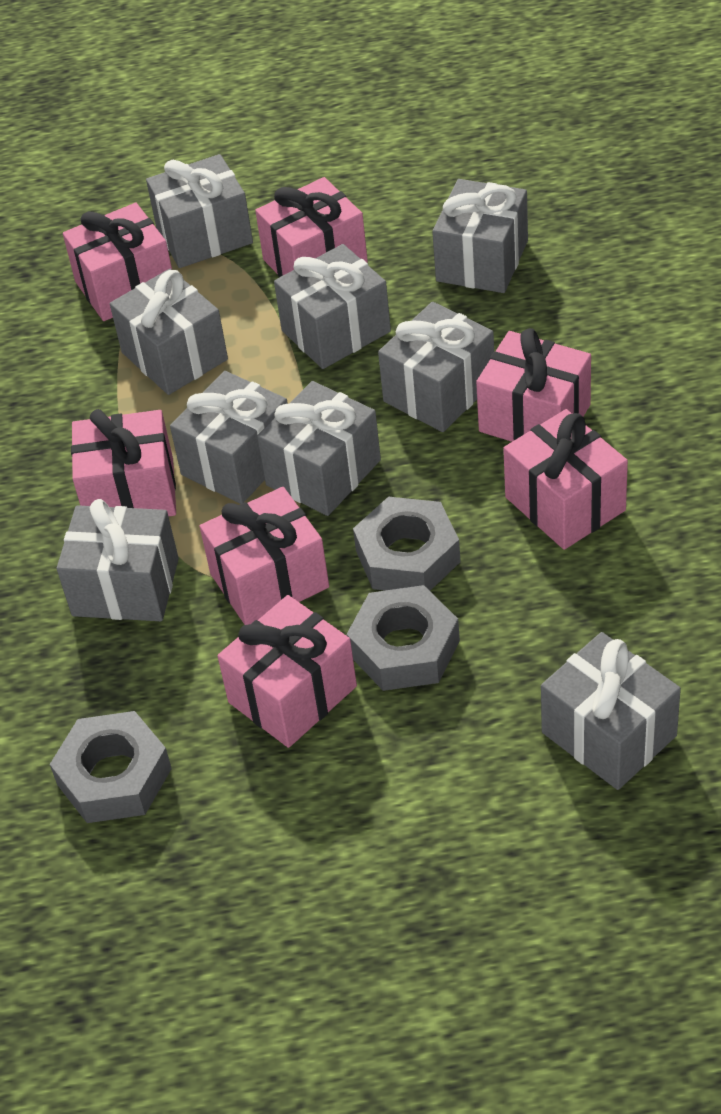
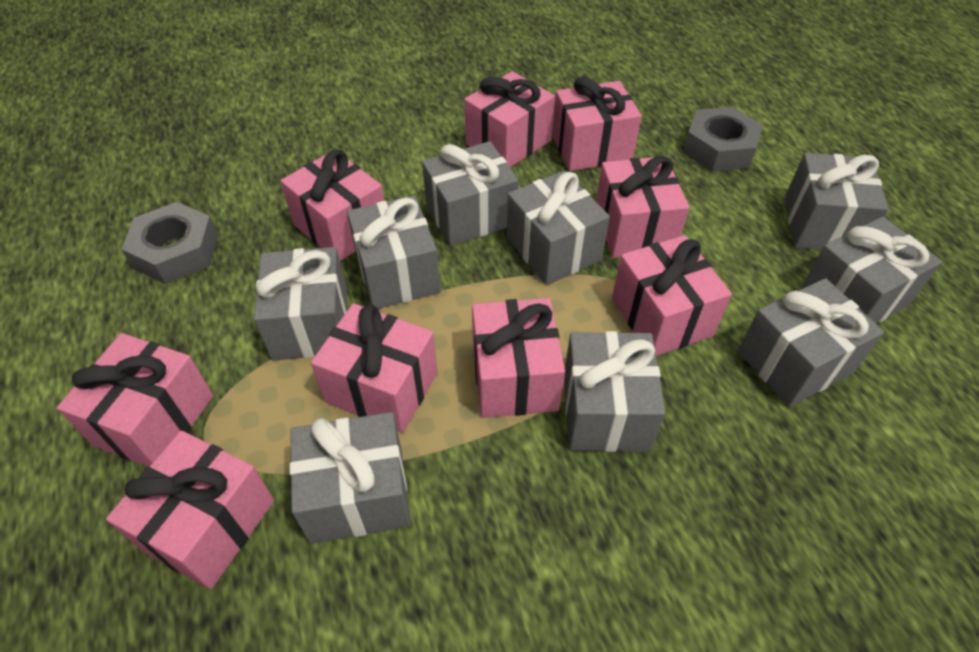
grey nut: [50,711,172,823] [347,585,460,691] [353,497,461,591] = 3 -> [121,202,218,284] [683,107,763,172] = 2
pink gift: [63,203,172,321] [71,409,176,517] [200,487,329,625] [217,595,357,748] [255,177,368,277] [476,328,591,442] [503,409,628,550] = 7 -> [57,333,213,467] [106,431,274,589] [280,149,384,261] [311,303,438,433] [464,71,555,167] [472,298,565,418] [552,77,642,171] [596,156,689,258] [612,235,732,356] = 9

